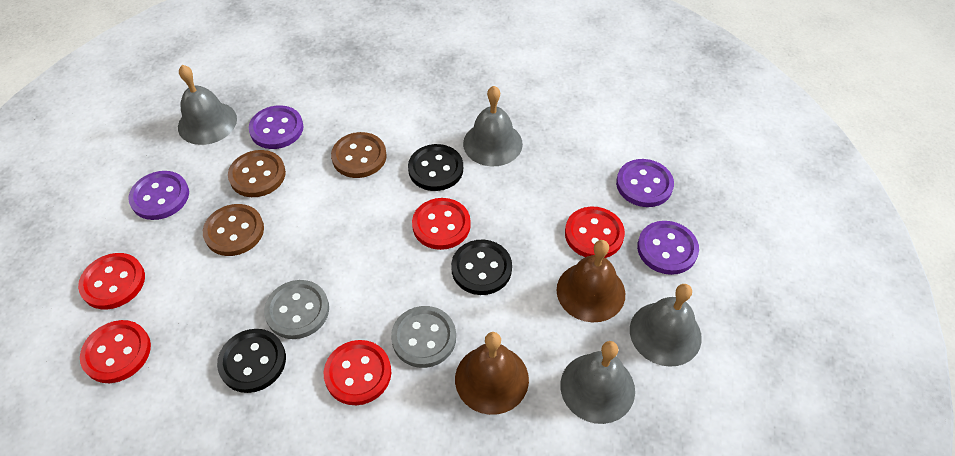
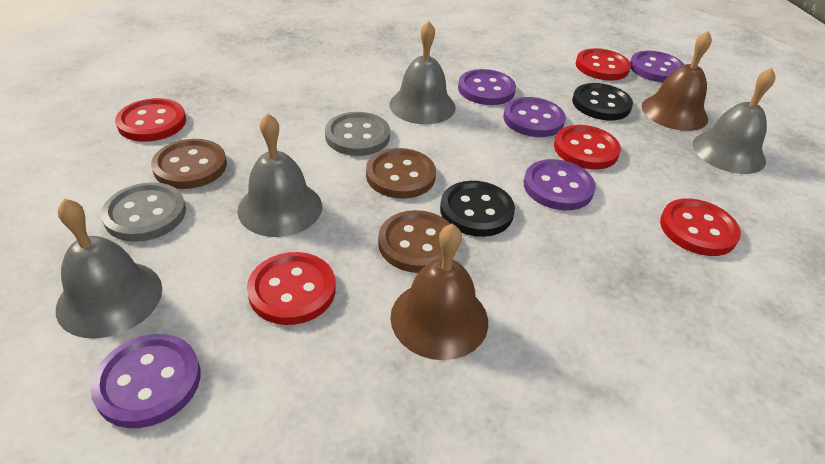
black button: [217,329,286,393] [408,144,463,191] [451,240,512,295] = 3 -> [440,181,515,237] [572,83,633,120] = 2
purple button: [129,171,189,220] [249,105,304,149] [616,159,674,207] [637,221,699,275] = 4 -> [90,334,201,428] [458,69,516,105] [503,97,566,137] [524,159,596,210] [630,50,684,82] = 5

